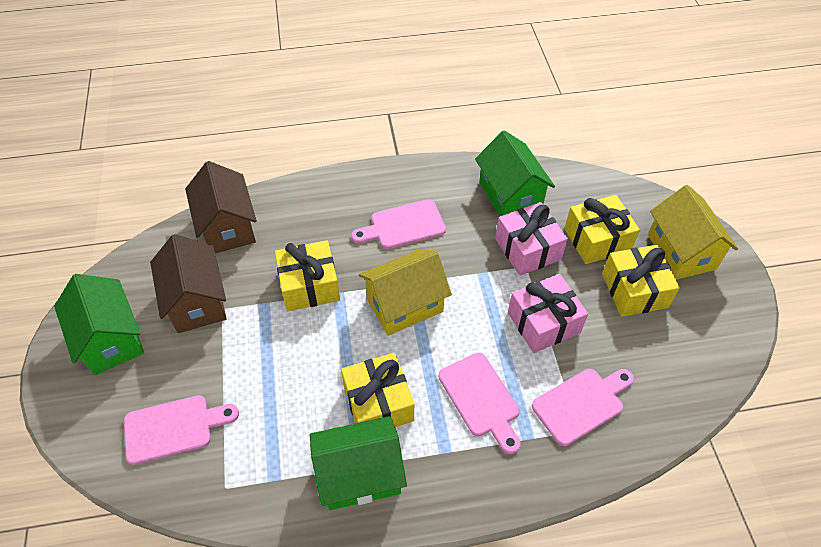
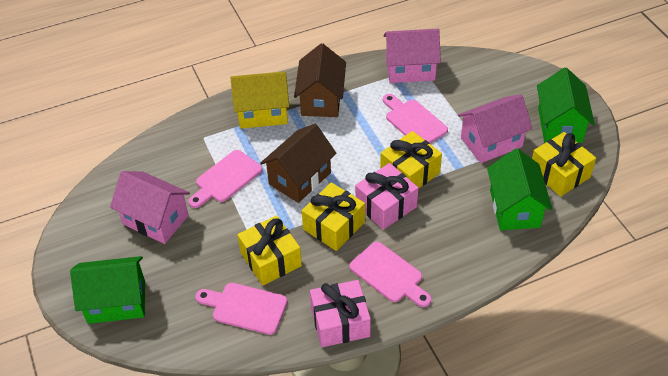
pink house: none = 0 -> [110,171,190,244] [383,29,441,83] [458,94,533,163] = 3
yellow house: [359,248,452,336] [648,185,738,280] = 2 -> [231,71,289,129] = 1

